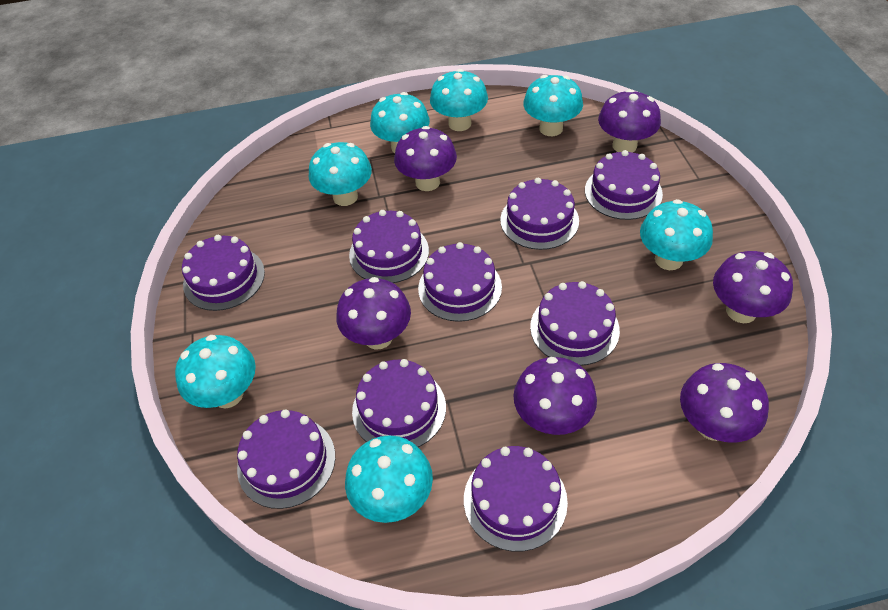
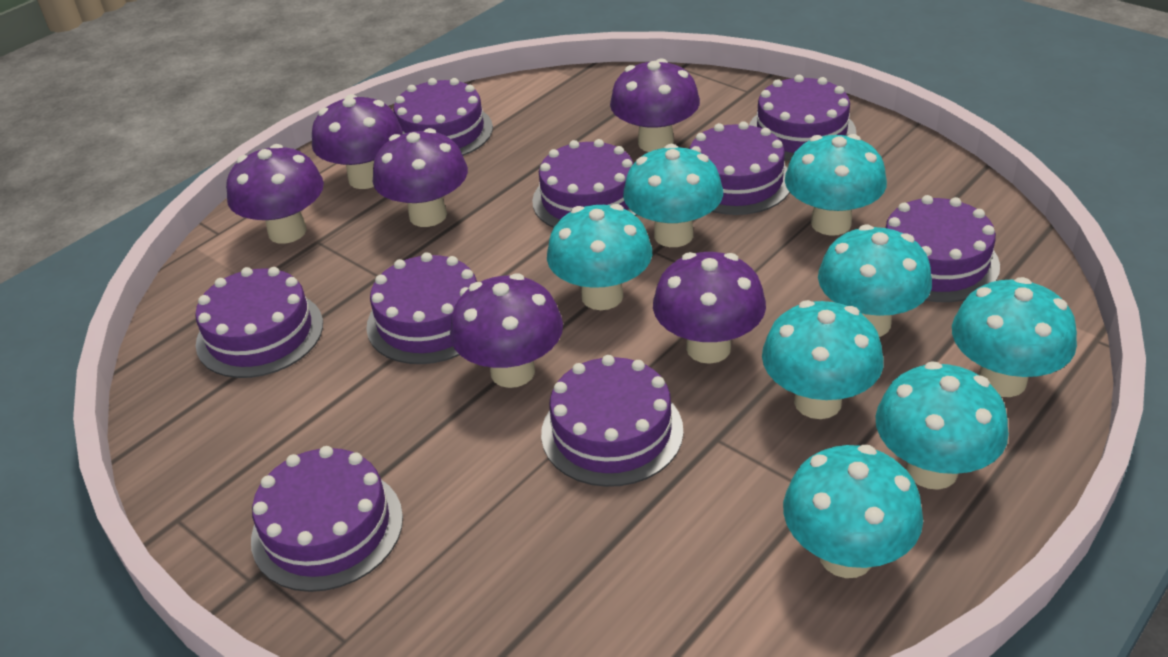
turquoise mushroom: [175,335,256,409] [309,142,372,206] [345,435,433,523] [370,92,430,153] [430,69,488,131] [523,75,583,136] [640,199,713,270] = 7 -> [547,204,652,310] [623,144,723,247] [762,300,884,419] [783,445,923,578] [785,134,887,236] [818,224,932,337] [875,361,1009,490] [952,277,1077,397] = 8

